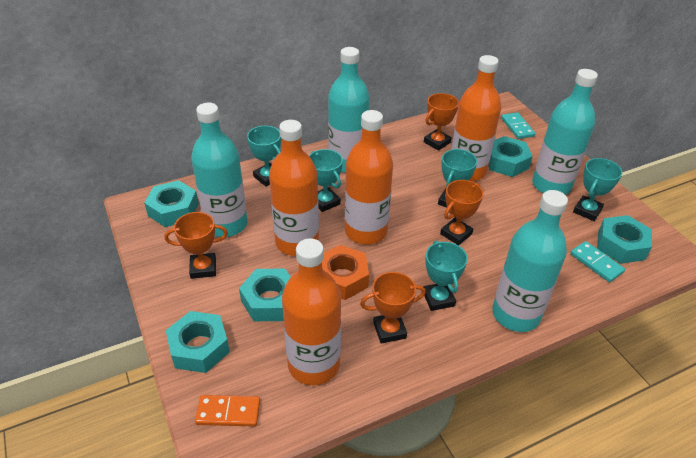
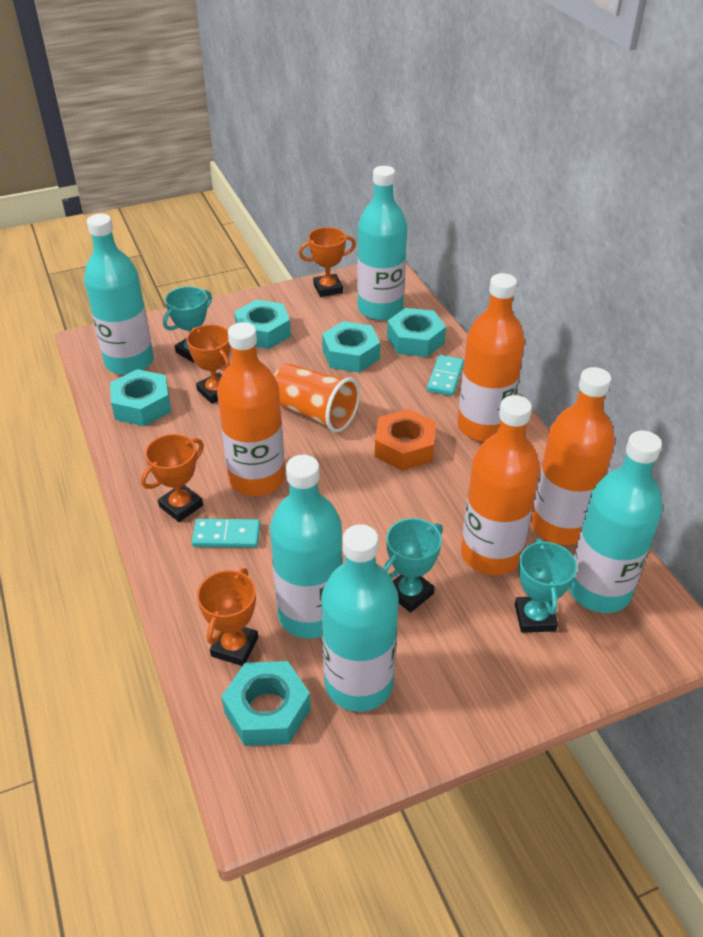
orange cup: none = 0 -> [273,363,360,432] = 1
orange domino: [195,395,260,427] = 1 -> none = 0
turquoise bottle: [191,103,247,237] [328,47,370,173] [492,190,568,332] [532,69,598,195] = 4 -> [84,214,154,375] [270,455,343,639] [321,524,399,712] [357,166,407,321] [569,431,663,613] = 5
turquoise trophy: [247,126,281,187] [309,149,343,212] [423,241,468,311] [438,149,477,208] [573,158,622,221] = 5 -> [163,286,212,363] [383,518,443,613] [515,539,577,633] = 3

